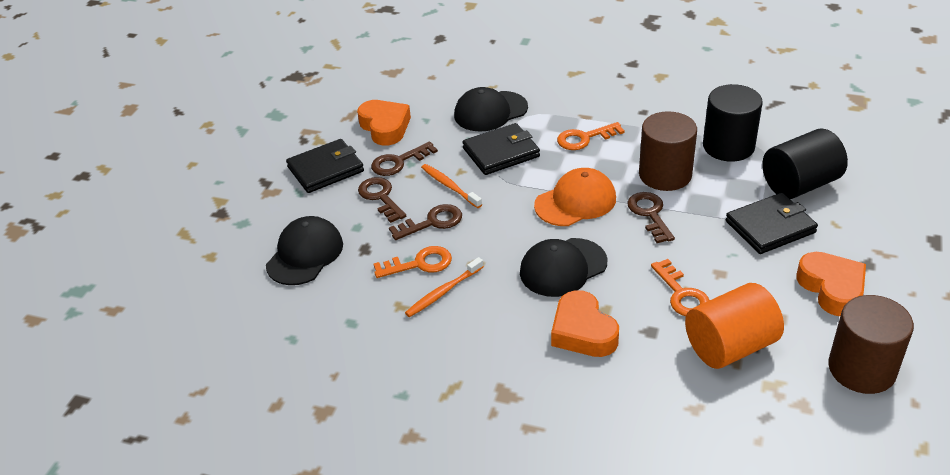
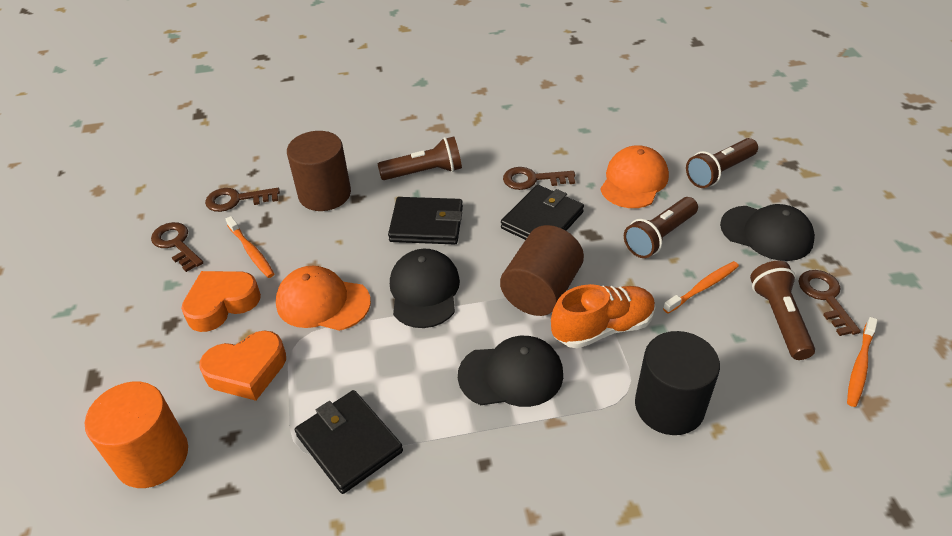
black cylinder: [703,84,763,162] [762,129,848,199] = 2 -> [635,331,720,435] = 1
brown flashlight: none = 0 -> [378,136,462,180] [624,197,698,258] [686,138,758,188] [750,261,815,360] = 4
orange cap: [534,168,616,226] = 1 -> [276,266,371,331] [600,145,669,208] = 2
orange heart: [357,100,411,145] [551,290,619,357] [797,252,866,316] = 3 -> [181,271,261,332] [199,330,286,401] = 2
orange key: [373,246,452,278] [557,122,625,150] [651,259,709,316] = 3 -> none = 0
orange shoe: none = 0 -> [551,284,656,349] = 1
orange toothbrush: [405,257,484,317] [421,164,482,208] = 2 -> [226,216,274,278] [663,261,739,314] [847,317,878,407] = 3

